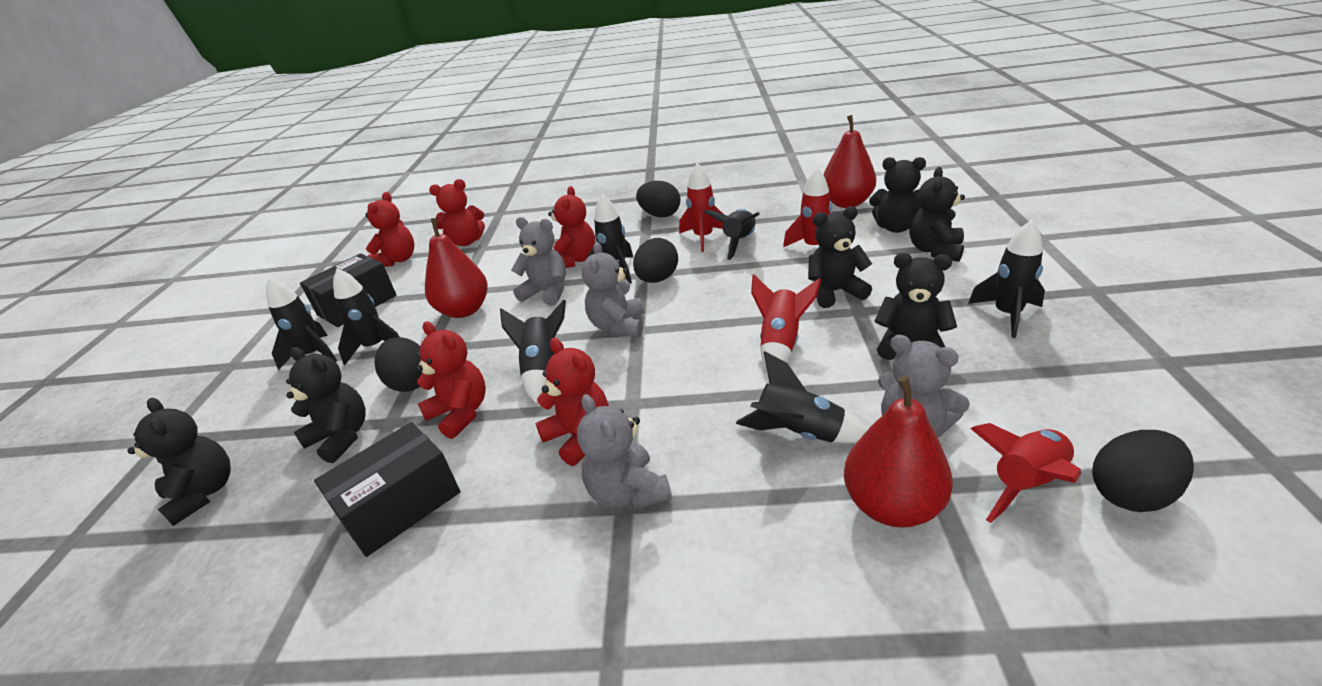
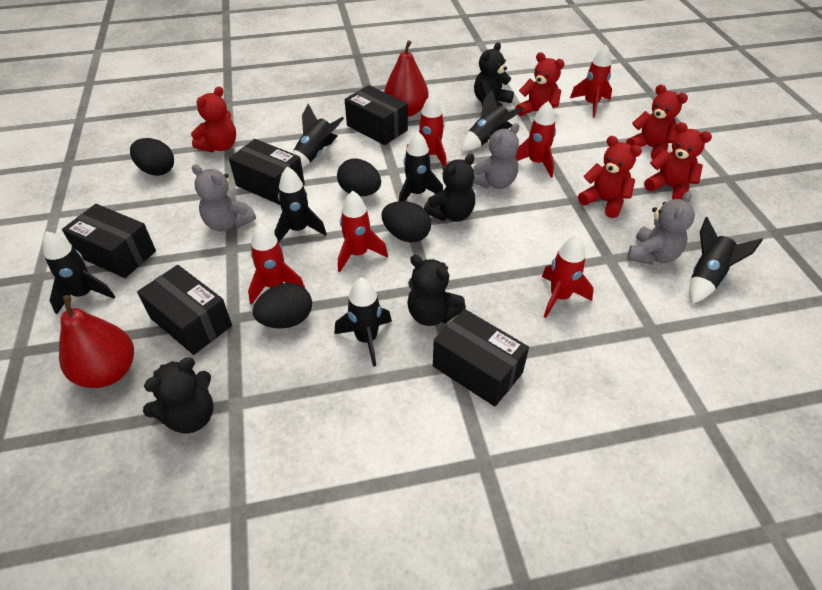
black box: [300,253,396,327] [314,422,460,557] = 2 -> [62,204,156,278] [137,265,232,355] [229,139,305,205] [345,85,408,145] [433,309,529,407] = 5
black teddy bear: [127,398,231,526] [286,347,366,463] [808,206,872,308] [869,157,926,233] [874,253,957,360] [910,167,965,262] = 6 -> [143,357,213,434] [407,255,466,326] [424,154,475,222] [474,42,514,107] = 4
grey teddy bear: [511,217,566,306] [577,394,672,510] [582,242,644,337] [878,335,970,438] = 4 -> [192,165,256,232] [473,123,519,189] [627,191,695,265] = 3
red pear: [425,218,488,318] [823,115,876,208] [844,376,953,528] = 3 -> [59,295,134,388] [384,40,428,117] = 2
red rocket: [679,163,723,252] [751,274,821,370] [783,168,832,247] [970,423,1081,523] = 4 -> [248,223,305,305] [338,191,388,272] [405,94,447,166] [515,101,556,178] [542,234,594,318] [570,45,612,118] = 6

